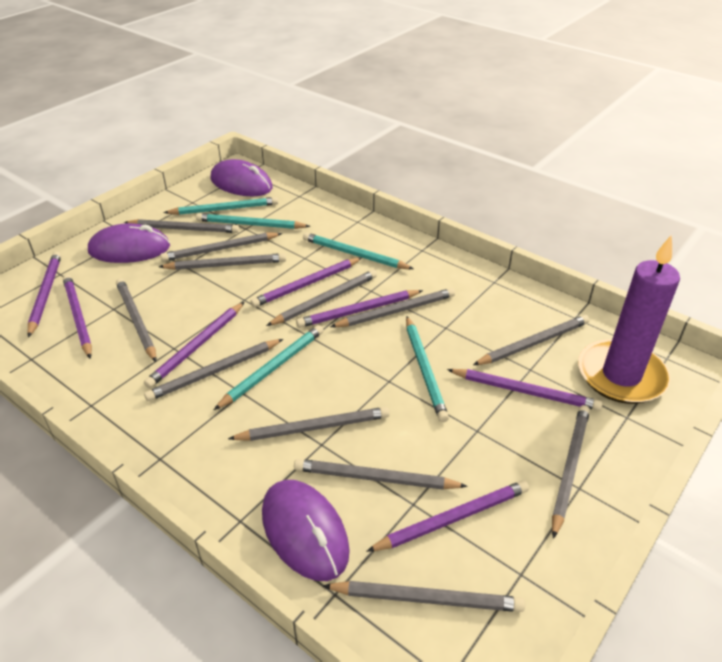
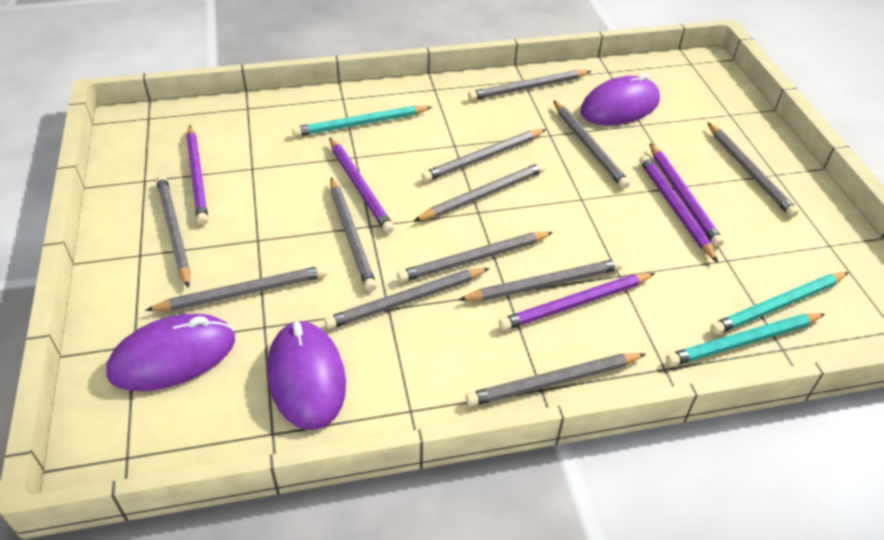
purple candle: [578,235,680,404] = 1 -> none = 0
purple pencil: [28,251,61,338] [63,275,92,359] [144,302,244,388] [250,258,362,308] [296,290,423,328] [366,480,529,552] [447,369,603,411] = 7 -> [186,125,208,225] [329,137,394,233] [499,273,655,330] [639,155,718,263] [650,143,724,247] = 5
turquoise pencil: [163,197,278,215] [196,213,310,229] [214,325,324,410] [303,232,414,269] [406,316,449,422] = 5 -> [292,106,432,137] [666,313,825,366] [710,272,849,335] = 3

